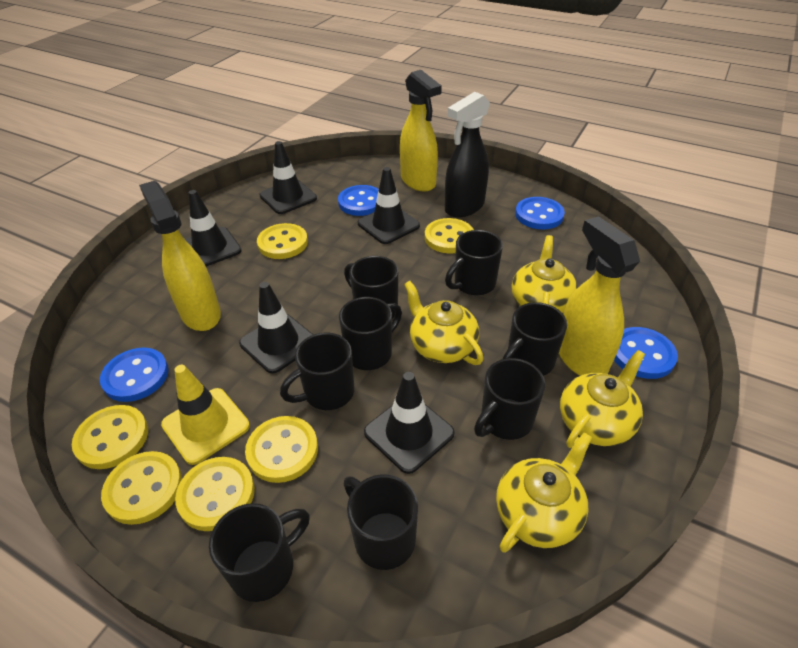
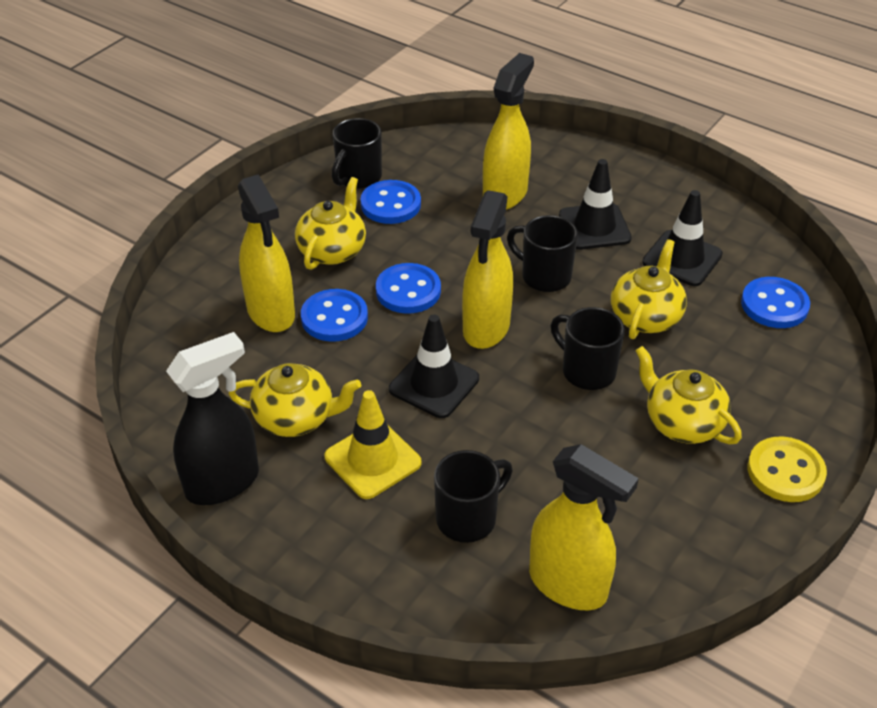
black mug: [209,503,310,602] [280,333,354,410] [339,297,402,370] [343,474,418,570] [344,256,398,319] [445,230,503,295] [474,358,545,440] [503,302,567,376] = 8 -> [332,118,382,189] [434,450,513,543] [507,215,578,292] [551,307,625,390] = 4
black traffic cone: [185,190,242,267] [239,282,313,374] [259,141,317,214] [358,167,420,244] [364,372,455,474] = 5 -> [389,314,479,418] [559,159,632,250] [642,190,723,286] = 3
yellow button: [72,405,148,469] [101,451,182,525] [175,457,255,531] [245,416,318,483] [257,223,308,259] [425,218,474,253] = 6 -> [748,436,827,502] = 1
yellow spray bottle: [139,181,221,331] [400,70,442,191] [559,216,640,376] = 3 -> [238,174,295,332] [462,190,513,349] [483,53,534,210] [529,444,639,610] = 4

